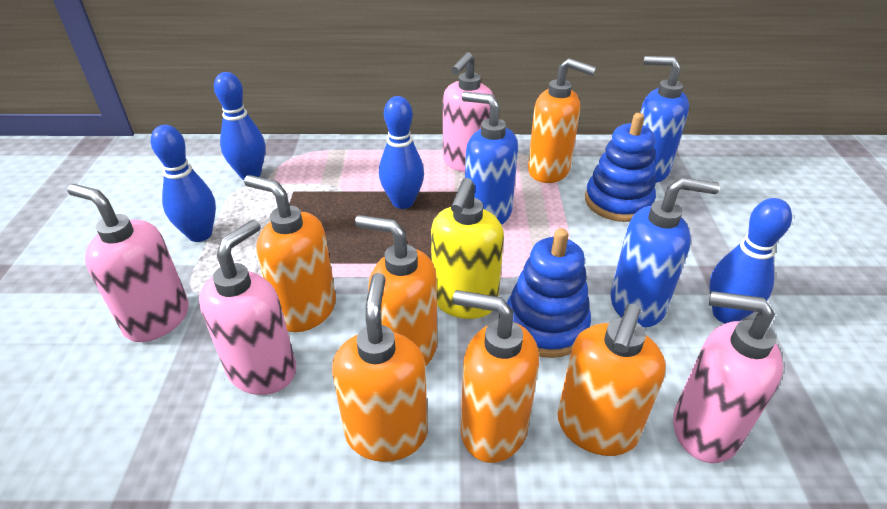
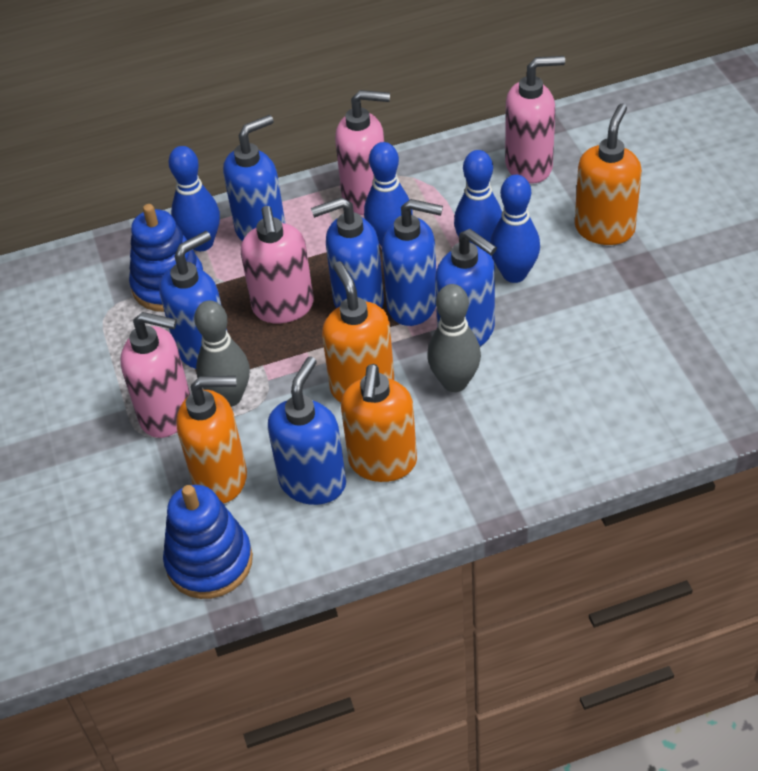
blue soap dispenser: [462,92,518,225] [610,177,720,327] [640,56,689,183] = 3 -> [159,231,228,369] [223,115,285,241] [268,357,346,505] [311,197,384,308] [382,199,443,326] [435,229,497,346] = 6
grey bowling pin: none = 0 -> [194,300,250,407] [427,284,481,392] = 2
orange soap dispenser: [244,175,336,332] [332,273,428,462] [355,215,437,367] [453,290,539,463] [528,58,596,183] [557,304,666,456] = 6 -> [176,376,247,503] [322,261,394,402] [341,364,417,482] [575,104,642,245] = 4
yellow soap dispenser: [431,178,504,319] = 1 -> none = 0

